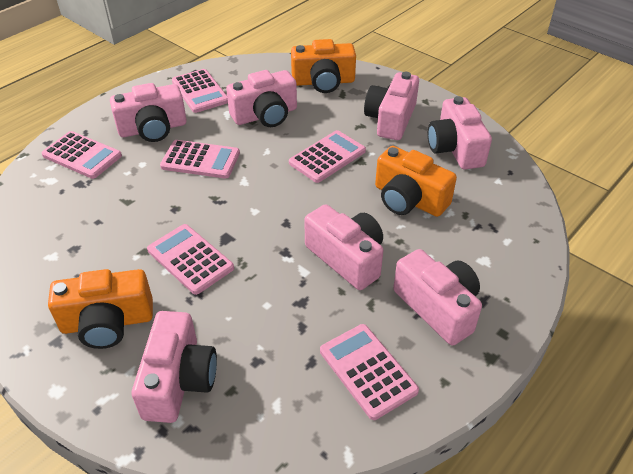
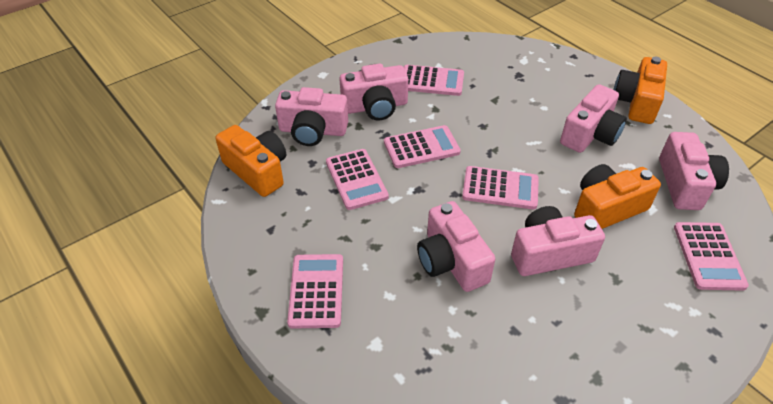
pink camera: [110,83,187,142] [132,311,217,423] [226,70,297,127] [304,204,384,290] [364,72,419,140] [393,249,482,346] [428,96,492,169] = 7 -> [275,87,348,146] [340,64,408,121] [417,201,495,292] [511,206,605,276] [560,84,627,153] [659,132,729,210] = 6

